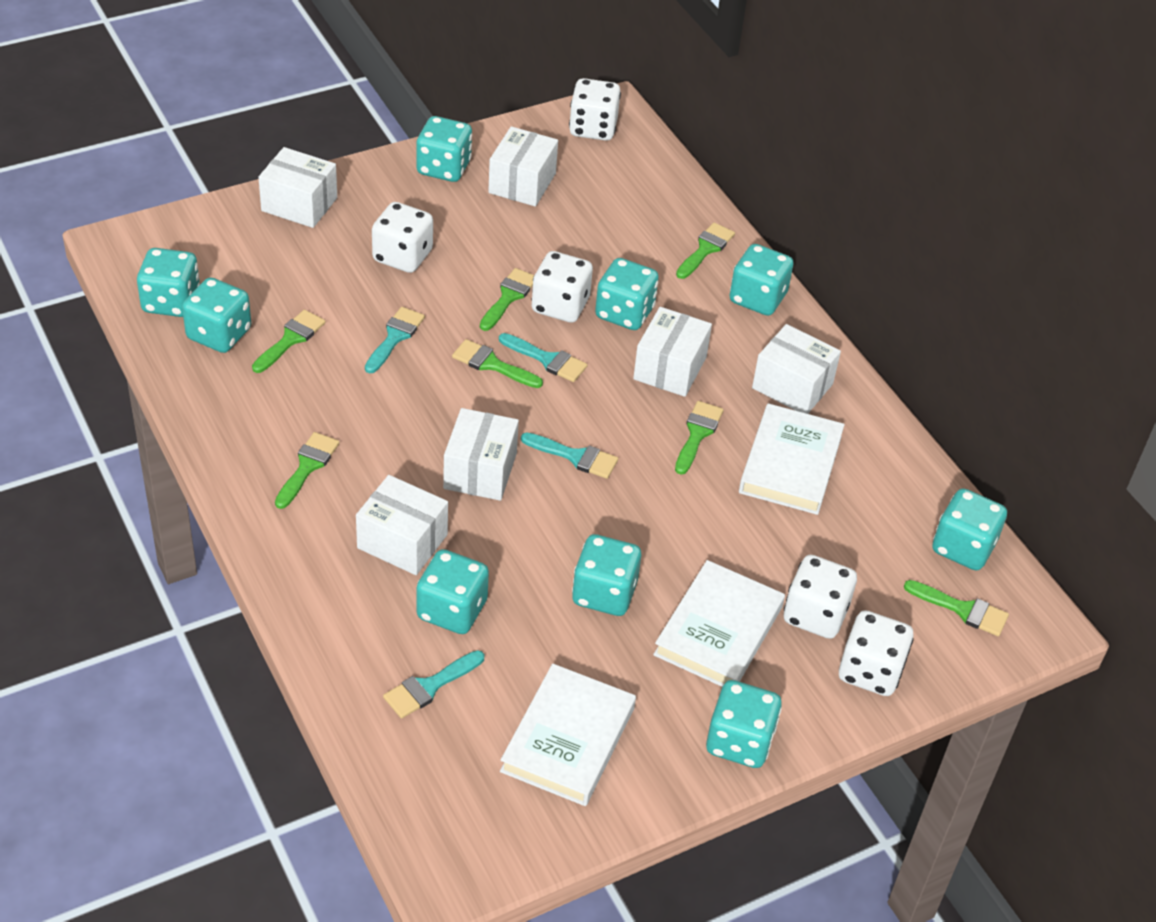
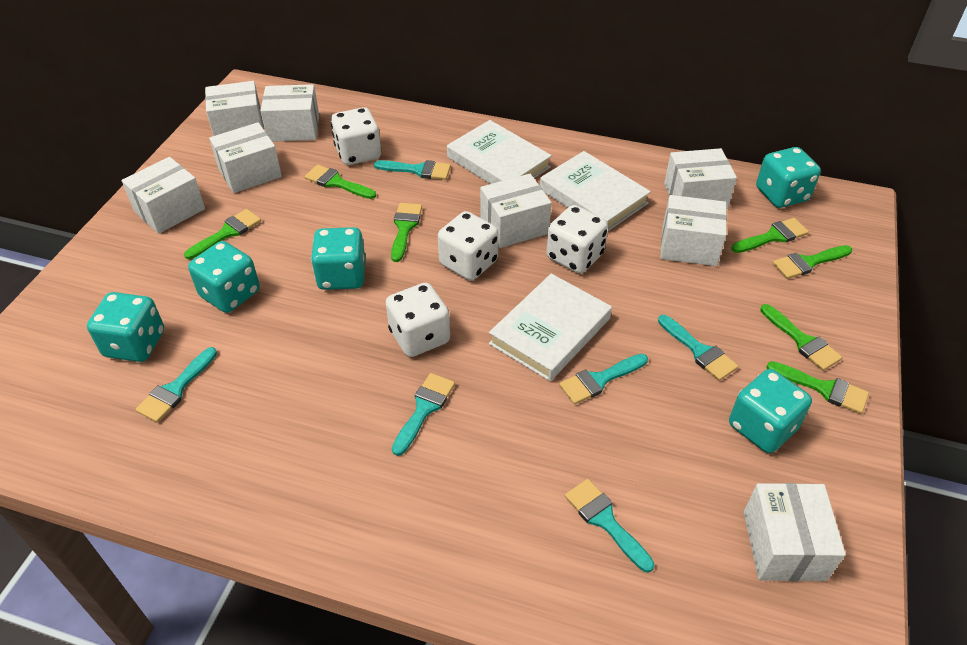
turquoise brush: [365,307,425,373] [383,650,484,718] [499,333,588,382] [521,432,618,479] = 4 -> [135,347,217,423] [374,160,451,180] [392,373,455,456] [559,354,648,404] [565,479,654,572] [658,315,738,381] = 6
turquoise dice: [137,248,200,317] [182,277,251,353] [416,116,472,182] [417,549,489,634] [572,534,641,616] [595,258,659,330] [706,680,782,768] [730,244,794,316] [932,488,1007,570] = 9 -> [87,292,164,362] [188,241,260,313] [311,227,366,290] [729,369,812,453] [756,147,821,208] = 5
white box: [258,147,337,228] [356,475,448,575] [443,408,519,501] [488,126,558,207] [633,307,712,397] [752,324,841,414] = 6 -> [121,157,205,234] [205,81,264,136] [209,122,282,193] [260,84,319,142] [480,174,551,248] [660,195,727,266] [664,148,737,209] [744,483,846,581] = 8
white dice: [372,202,433,273] [531,251,593,323] [569,78,621,141] [784,555,857,639] [839,610,914,696] = 5 -> [331,107,381,165] [386,283,450,357] [438,211,499,280] [546,205,608,274] = 4

